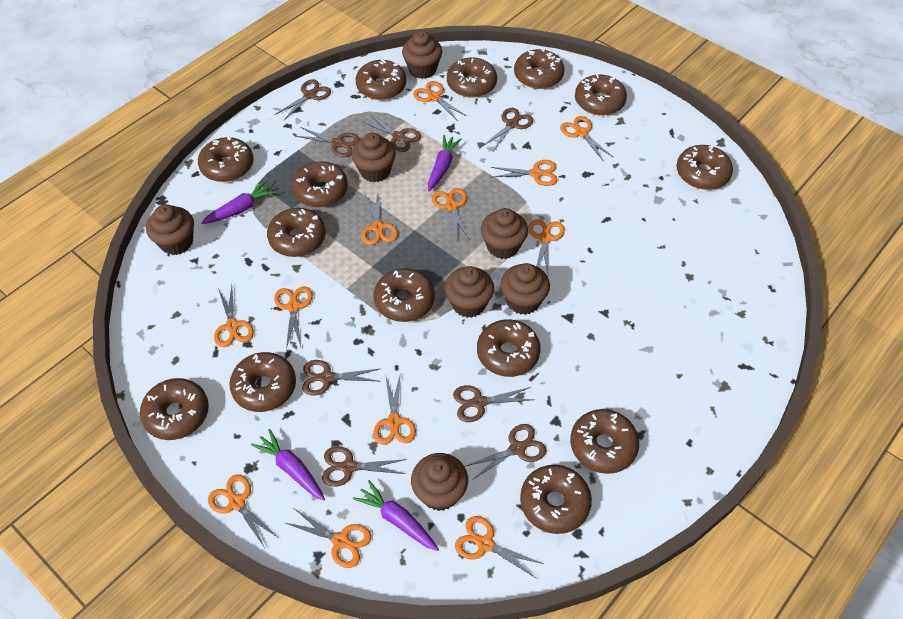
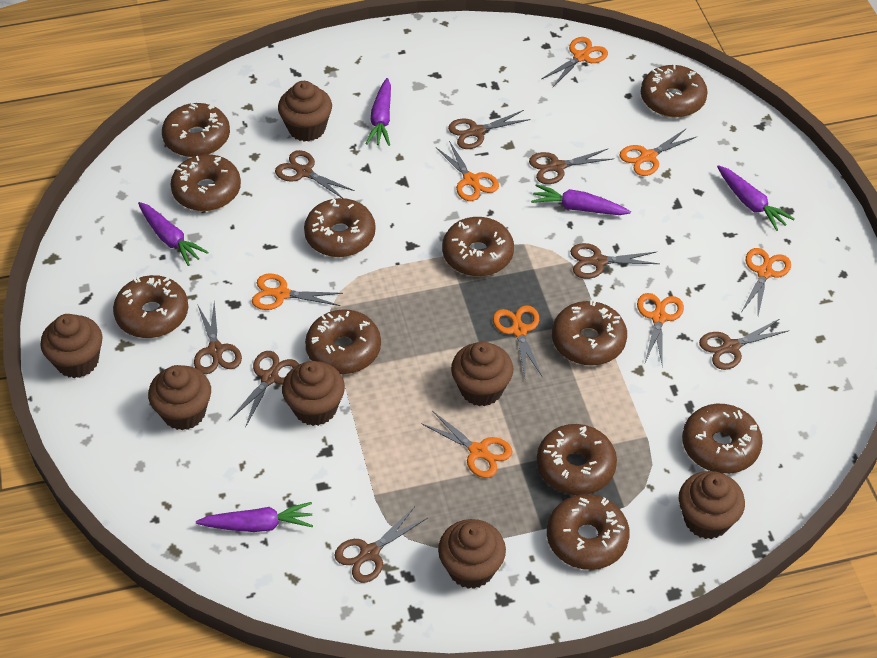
brown donut: [140,378,209,440] [198,136,254,182] [229,352,296,412] [267,208,326,257] [292,161,348,208] [356,60,406,100] [374,268,435,322] [447,57,497,98] [477,319,541,377] [514,48,564,89] [520,465,592,534] [570,409,639,474] [575,74,627,116] [676,145,733,190] = 14 -> [113,275,188,338] [162,103,230,157] [170,155,241,211] [304,198,376,257] [305,309,381,374] [442,217,514,277] [537,424,617,495] [547,494,630,570] [552,300,627,365] [641,65,708,117] [682,404,763,474] = 11
orange scissors: [208,474,279,548] [214,285,254,347] [274,286,313,349] [286,509,371,568] [362,191,398,245] [373,374,416,445] [413,81,467,121] [432,188,470,241] [455,516,544,579] [491,160,557,186] [528,219,565,273] [560,116,614,162] = 12 -> [252,274,343,310] [421,411,513,478] [435,141,499,201] [493,305,543,378] [542,37,608,87] [619,128,696,176] [637,293,684,366] [742,248,791,316] = 8
purple carrot: [201,180,277,224] [251,429,325,500] [353,480,439,551] [428,135,462,191] = 4 -> [138,202,209,266] [196,502,313,532] [366,78,391,146] [531,184,631,215] [717,165,795,231] = 5

